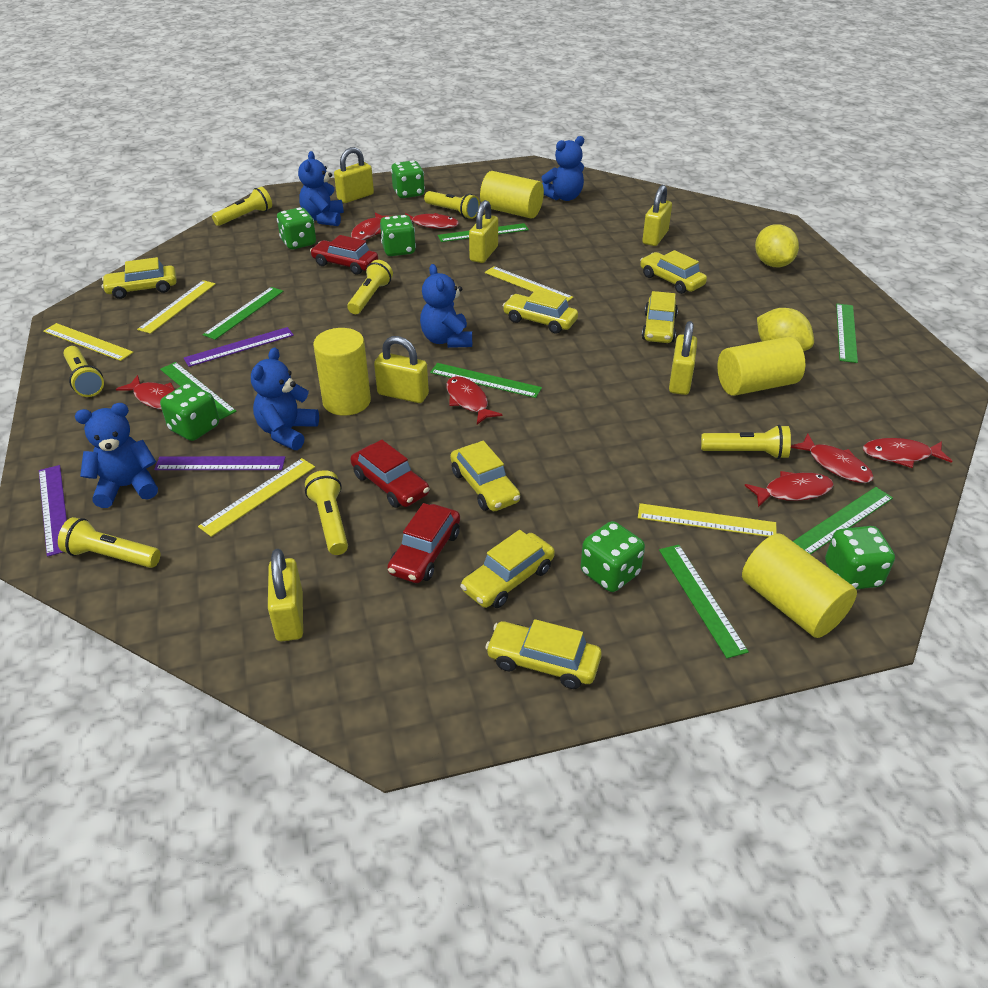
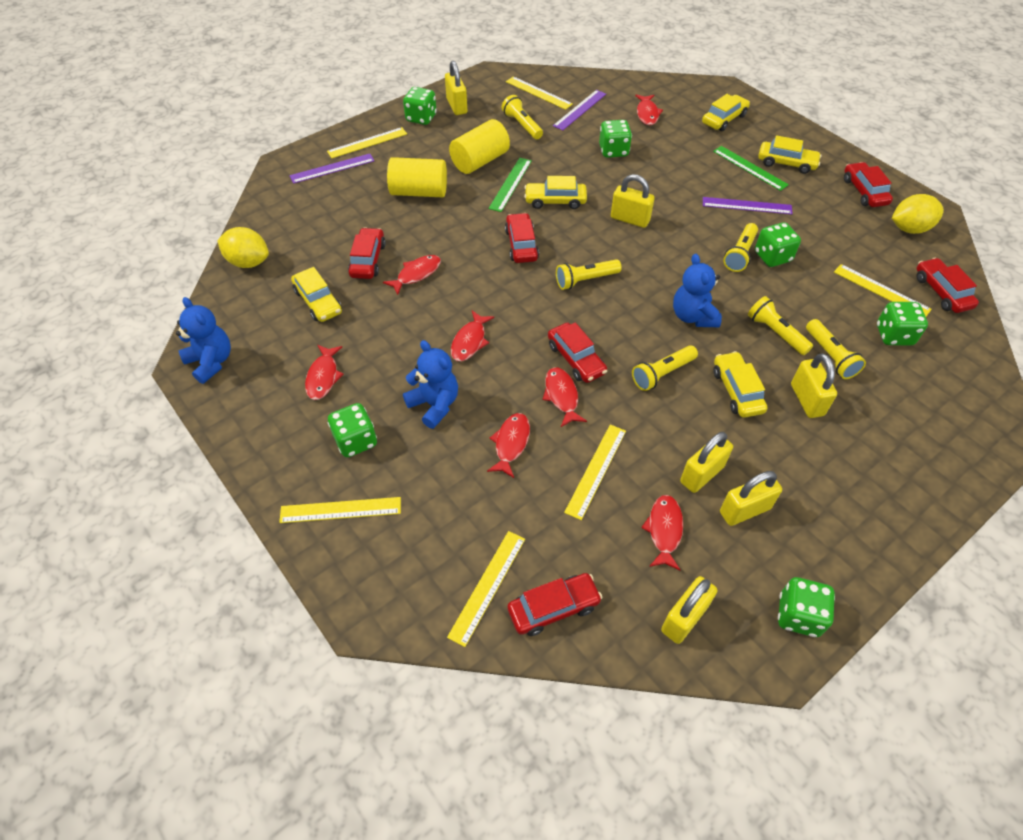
blue teddy bear: [75,403,158,508] [251,347,319,450] [298,151,344,226] [420,264,472,348] [542,136,584,201] = 5 -> [176,297,231,384] [403,340,458,429] [673,254,722,327] = 3
green ruler: [160,362,236,419] [203,287,284,340] [430,363,542,398] [438,223,529,242] [659,545,749,658] [793,487,893,554] [836,304,858,363] = 7 -> [489,158,532,212] [713,146,789,191] = 2
red car: [310,235,378,274] [350,440,430,508] [387,503,460,583] = 3 -> [348,227,386,279] [505,213,539,263] [507,573,602,636] [548,322,607,383] [844,162,893,207] [916,258,979,313] = 6
yellow car: [102,257,177,299] [450,441,520,511] [460,530,555,608] [485,619,602,689] [503,289,578,334] [640,250,707,294] [642,291,678,343] = 7 -> [291,267,342,322] [524,176,587,209] [702,94,750,131] [713,351,768,418] [758,135,822,174] = 5
yellow cylinder: [313,328,371,416] [480,171,544,219] [717,337,805,396] [742,533,857,638] = 4 -> [387,157,447,197] [449,119,510,174] = 2
yellow flashlight: [58,517,160,568] [63,346,104,397] [212,187,272,226] [305,470,348,555] [347,260,393,314] [424,191,480,219] [701,425,791,459] = 7 -> [502,95,543,139] [556,259,622,290] [632,345,698,391] [723,223,758,272] [748,296,813,355] [806,319,866,379] = 6
yellow ruler: [43,323,133,361] [137,280,216,334] [198,458,315,537] [485,266,573,302] [638,503,777,537] = 5 -> [279,497,401,523] [327,127,407,158] [447,531,525,647] [506,76,573,110] [564,425,626,520] [834,264,932,316] = 6

